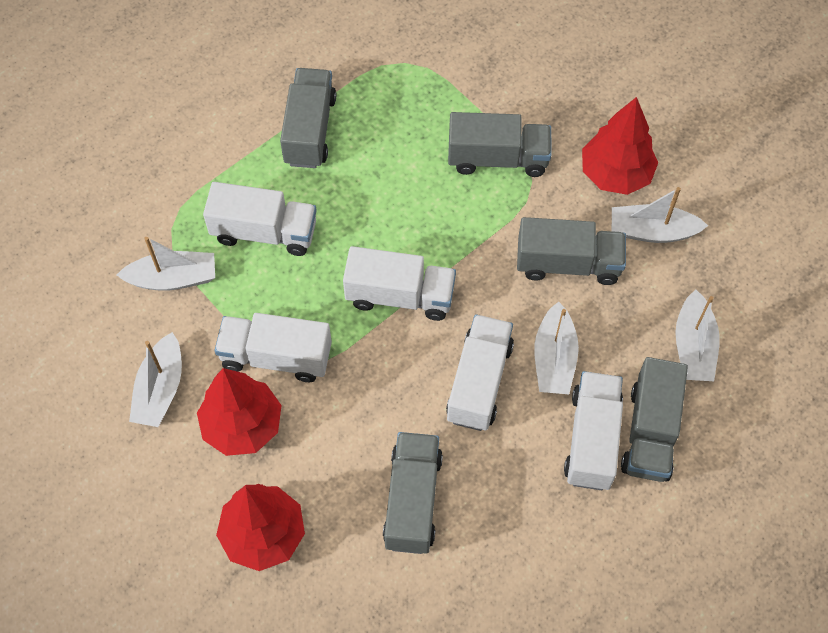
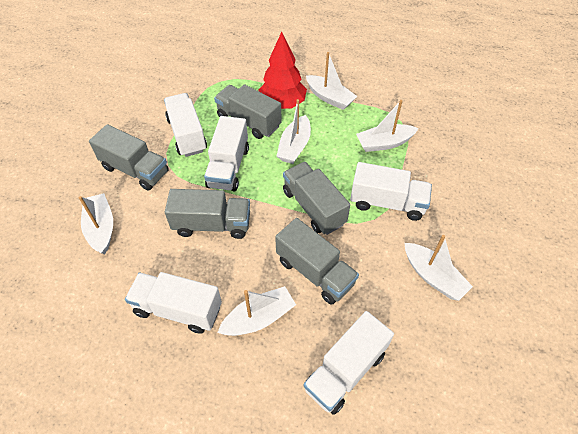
red tree: [197,368,282,456] [216,484,305,571] [582,97,658,195] = 3 -> [259,32,307,109] = 1
white boat: [117,237,215,291] [129,332,182,427] [534,302,579,394] [612,187,708,243] [675,290,720,381] = 5 -> [79,193,113,254] [217,286,296,336] [277,99,311,164] [306,52,357,110] [356,100,418,152] [405,235,473,301] = 6

